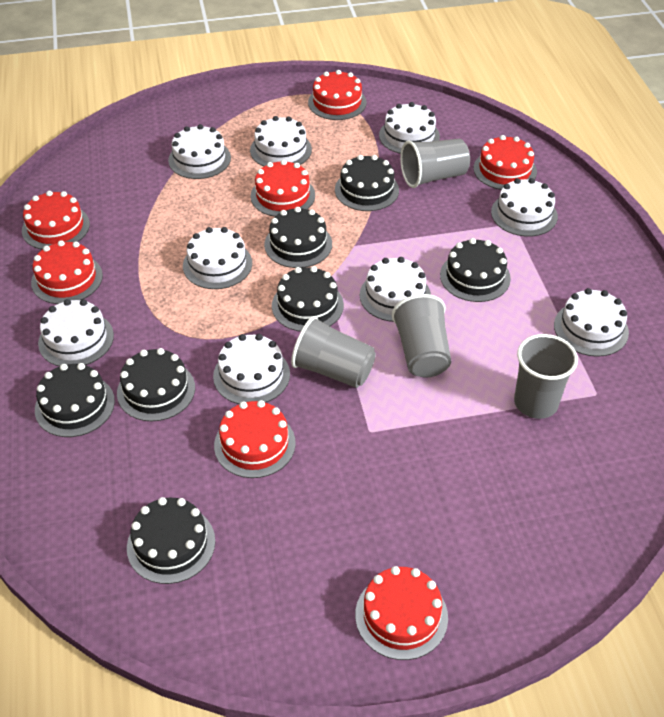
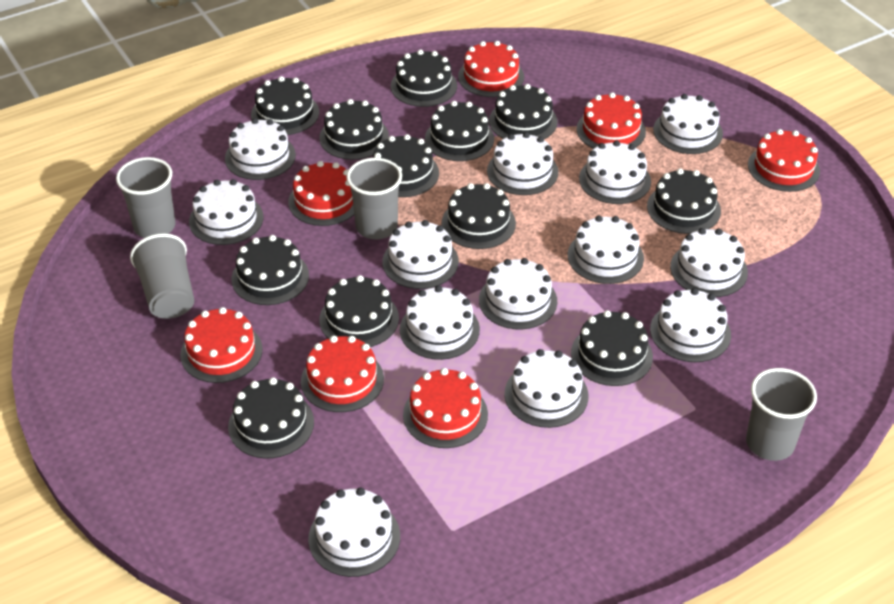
black cake: [35,363,115,437] [117,348,195,421] [127,497,215,584] [264,207,332,268] [272,266,344,332] [335,155,399,211] [440,238,511,302] = 7 -> [228,377,314,458] [231,235,309,305] [251,76,319,135] [319,99,389,160] [319,275,399,347] [373,134,439,197] [391,49,457,107] [425,101,494,161] [442,183,516,249] [489,84,558,139] [571,310,653,386] [647,168,721,234] = 12
white cake: [38,299,114,366] [168,124,231,179] [183,227,252,289] [213,334,290,404] [250,116,312,167] [360,257,431,322] [379,102,440,154] [491,178,558,237] [554,288,629,357] = 9 -> [189,179,264,245] [225,118,296,180] [308,487,400,577] [382,220,459,289] [400,285,480,360] [479,258,557,329] [487,132,558,195] [504,349,588,428] [568,216,644,284] [579,140,651,204] [650,288,731,362] [653,94,723,154] [670,228,748,297] = 13

